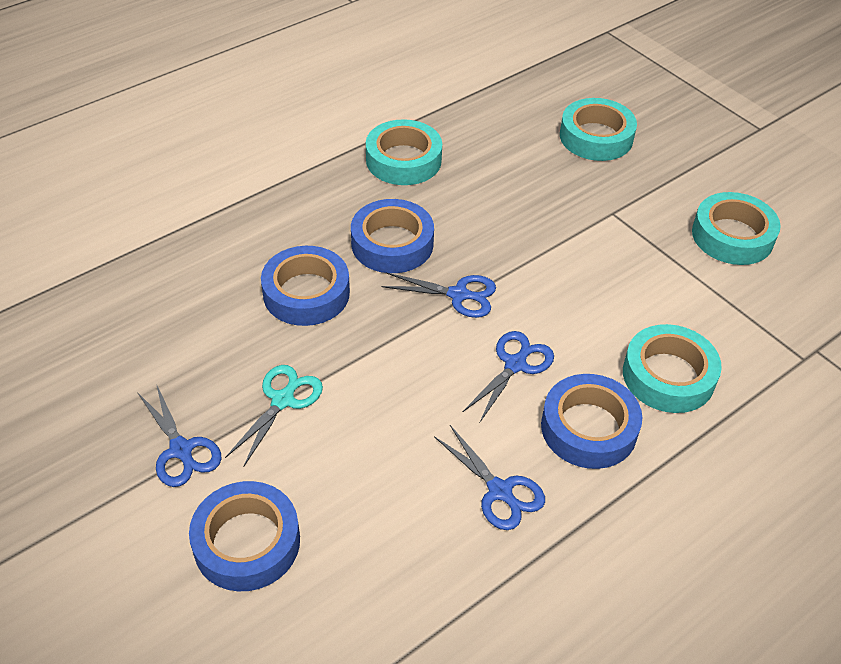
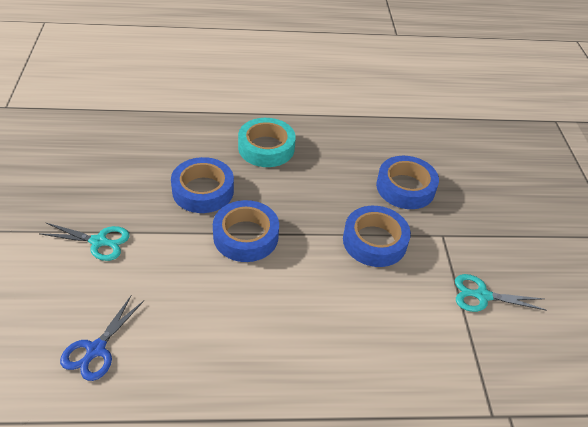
blue scissors: [137,384,222,487] [381,273,496,318] [434,425,545,530] [463,331,554,422] = 4 -> [60,295,144,381] = 1
turquoise scissors: [225,365,323,467] = 1 -> [41,222,130,261] [455,274,547,312] = 2
turquoise tape: [366,119,442,185] [560,98,637,161] [623,324,722,413] [692,192,781,265] = 4 -> [238,118,296,167] = 1

